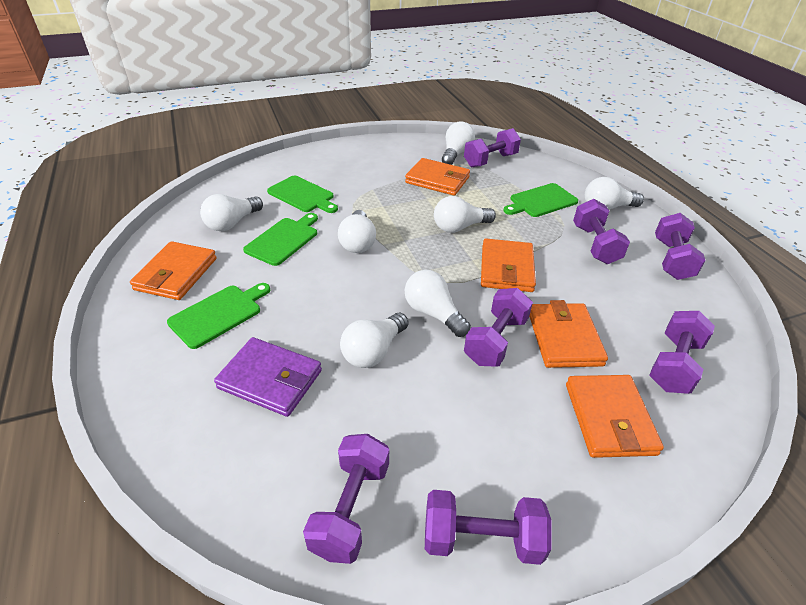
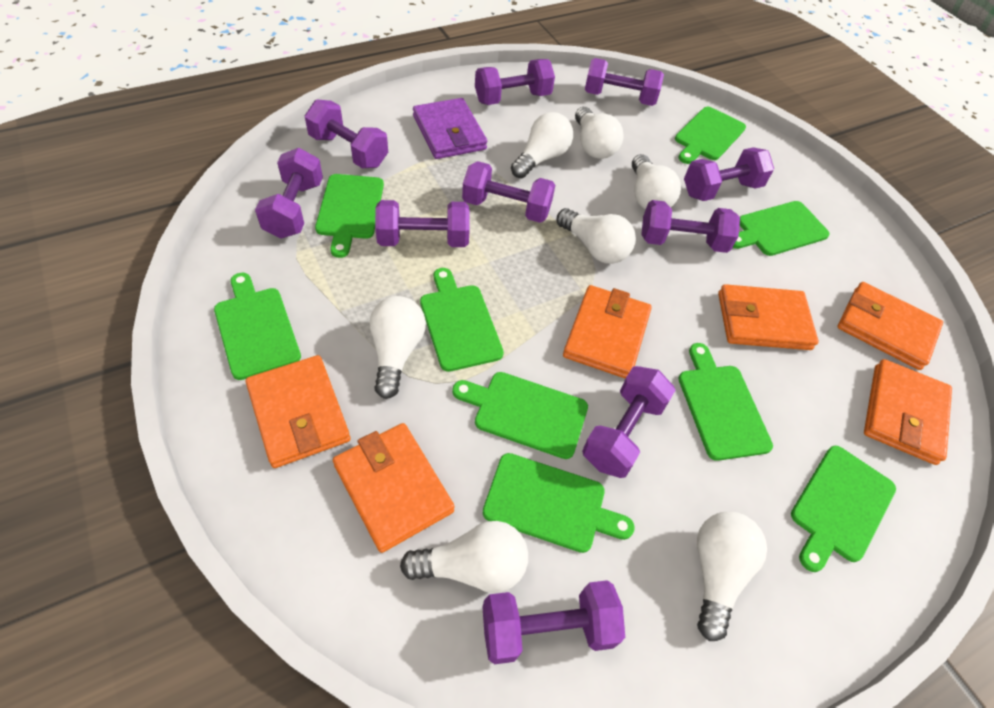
green cutting board: [167,283,270,349] [243,213,318,266] [267,176,338,213] [503,183,578,217] = 4 -> [214,273,301,380] [315,174,384,258] [420,268,504,372] [452,372,588,459] [483,453,634,553] [675,107,746,164] [678,343,773,461] [733,201,830,256] [791,446,896,572] = 9
orange wallet: [130,241,217,300] [405,158,470,196] [481,239,536,292] [529,300,608,368] [566,375,664,458] = 5 -> [246,355,350,468] [333,423,454,553] [563,285,652,379] [718,284,819,350] [838,282,943,370] [864,359,952,465] = 6
purple dumbbell: [303,434,389,564] [425,490,552,565] [464,128,521,167] [464,288,533,367] [573,199,630,264] [649,311,715,394] [655,213,706,280] = 7 -> [255,148,323,238] [305,100,388,168] [375,200,470,247] [462,161,555,223] [475,59,555,105] [482,580,625,664] [582,366,676,478] [585,58,664,106] [641,200,740,253] [684,147,774,201] = 10

